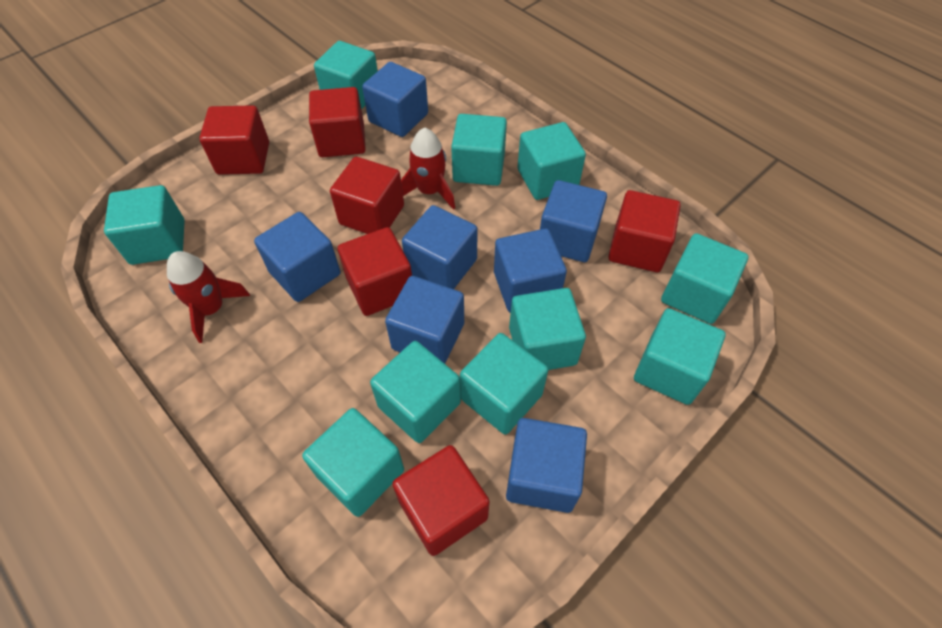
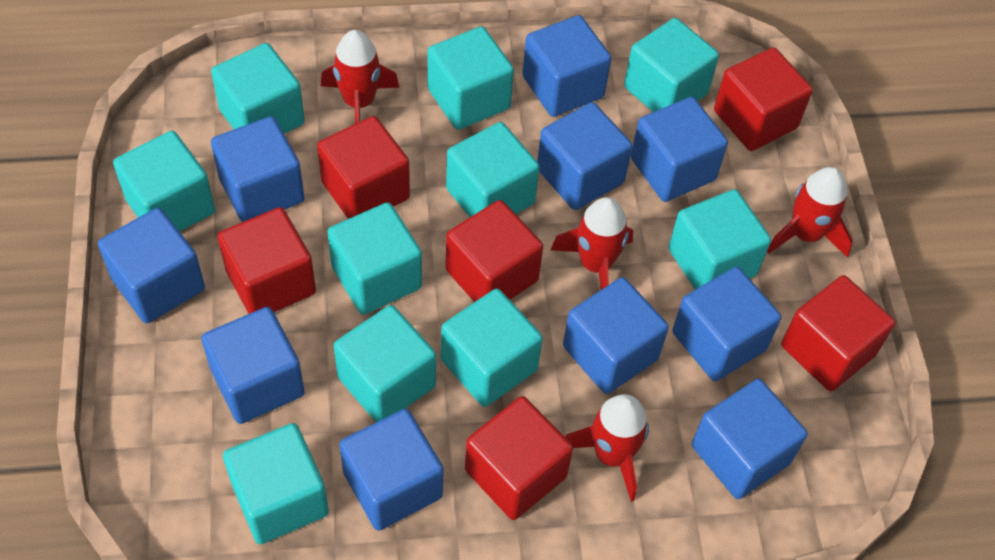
blue cube: [254,212,340,302] [362,62,428,137] [385,276,464,364] [402,205,478,289] [494,229,567,313] [506,418,587,513] [540,180,607,262] = 7 -> [98,208,205,323] [201,307,305,424] [211,116,304,222] [339,409,444,531] [522,15,611,117] [537,102,633,210] [563,277,669,394] [631,97,728,202] [672,267,781,381] [692,379,808,499] = 10
red rocket: [167,251,250,343] [401,127,455,210] = 2 -> [321,30,399,124] [551,197,633,290] [565,394,649,502] [767,167,853,258] = 4

